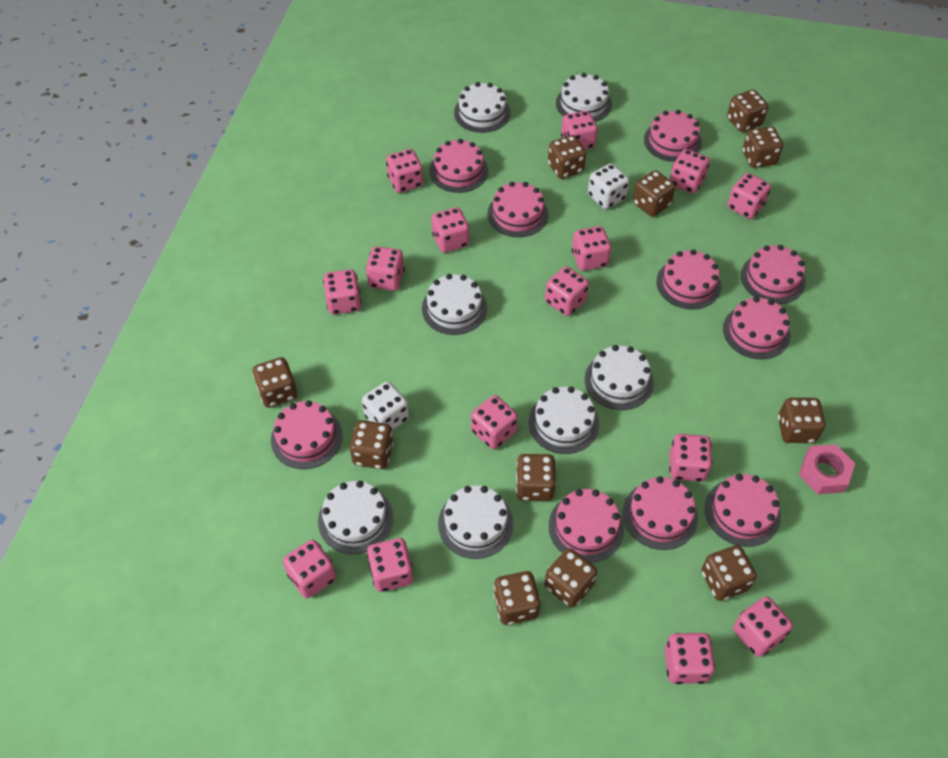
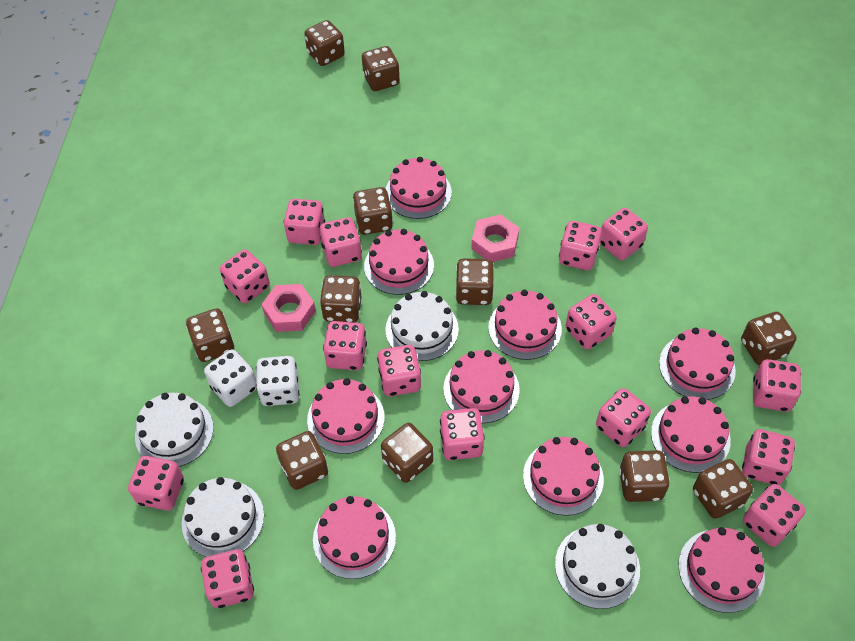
pink nut: [799,444,855,494] = 1 -> [262,284,316,332] [471,214,519,262] = 2
white cake: [318,481,393,554] [422,274,487,335] [438,485,513,559] [454,82,511,133] [529,387,599,454] [556,73,612,122] [585,345,654,410] = 7 -> [135,393,214,467] [182,477,264,557] [385,291,459,361] [555,524,640,609] = 4

